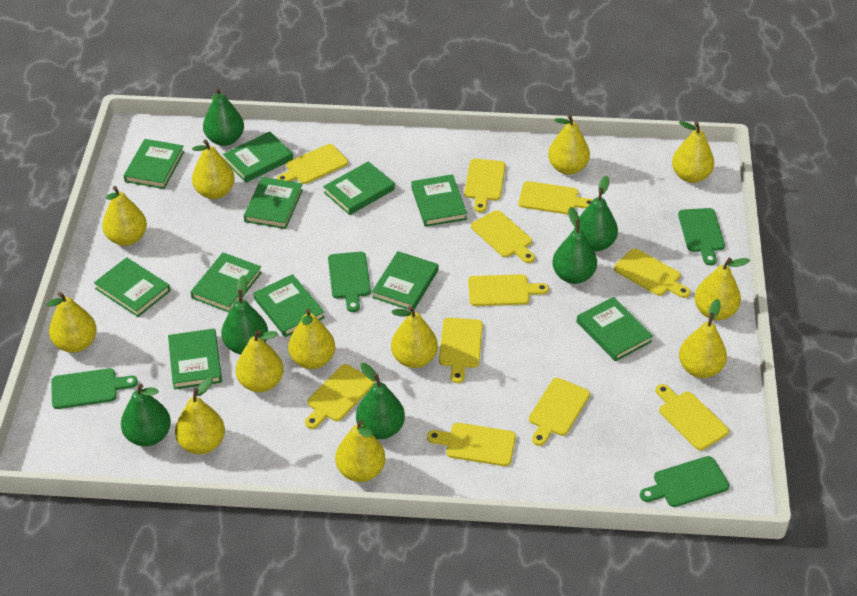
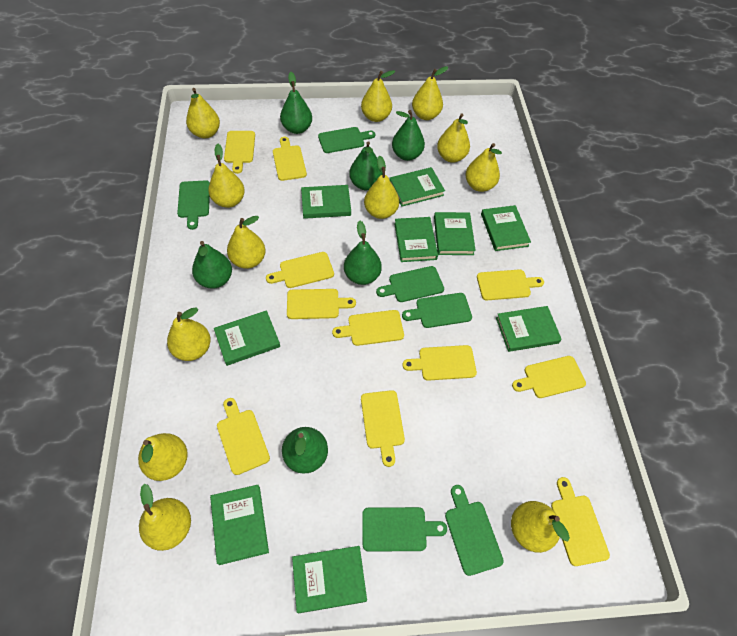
green book: [94,257,171,317] [124,139,184,189] [168,329,222,390] [190,252,262,312] [223,131,293,183] [244,177,303,229] [253,274,325,337] [323,161,395,215] [372,251,438,310] [411,174,467,227] [577,297,653,361] = 11 -> [210,485,269,565] [214,310,280,366] [292,546,367,613] [301,185,351,219] [389,167,445,206] [394,217,438,262] [434,212,476,255] [481,205,531,251] [496,306,562,352] = 9
green cutting board: [51,368,138,409] [328,252,371,312] [640,456,729,507] [678,208,725,265] = 4 -> [177,180,210,230] [318,127,375,153] [362,507,447,552] [376,266,444,302] [402,293,472,328] [445,485,504,576] = 6

